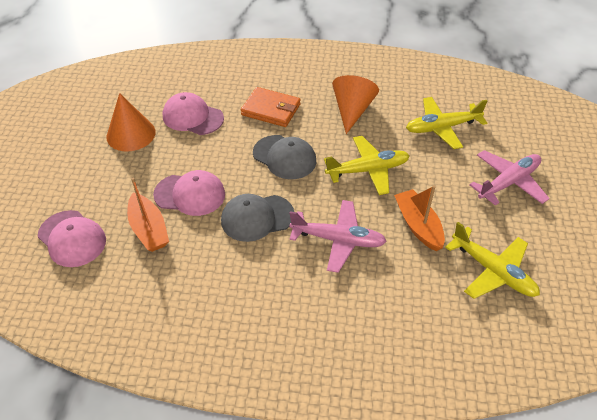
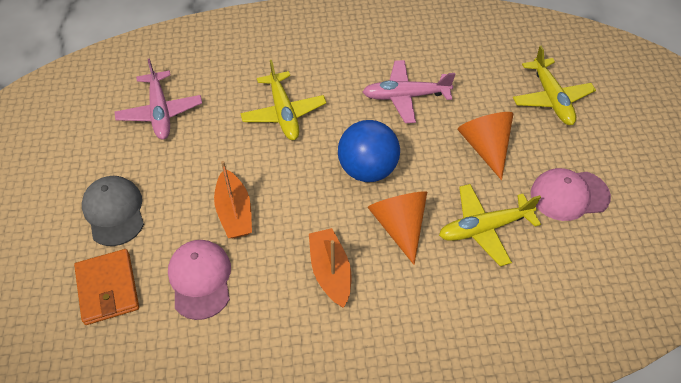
blue ball: none = 0 -> [338,120,400,182] = 1
grey cap: [221,194,294,242] [253,135,316,179] = 2 -> [82,176,144,246] = 1
pink cap: [38,210,106,267] [153,170,225,216] [163,92,224,135] = 3 -> [168,240,231,320] [531,168,611,221] = 2

